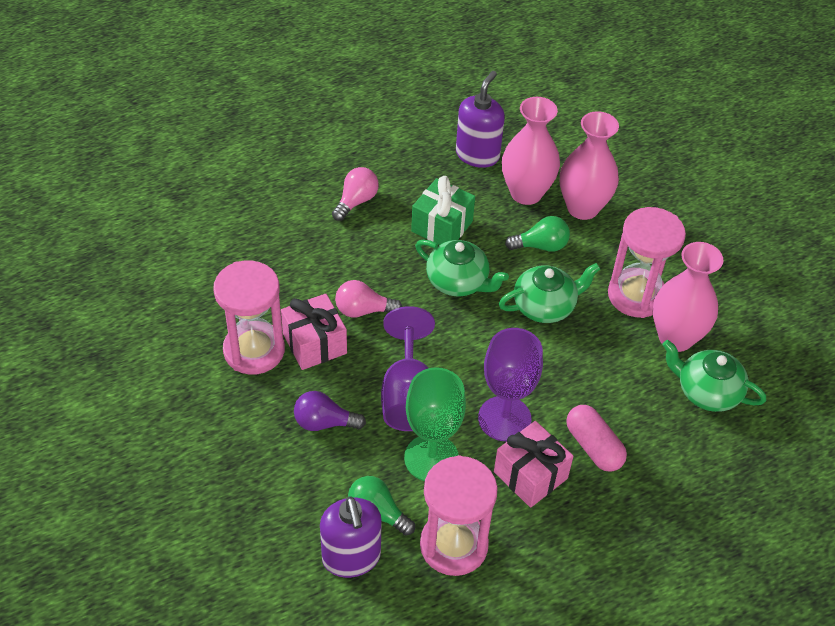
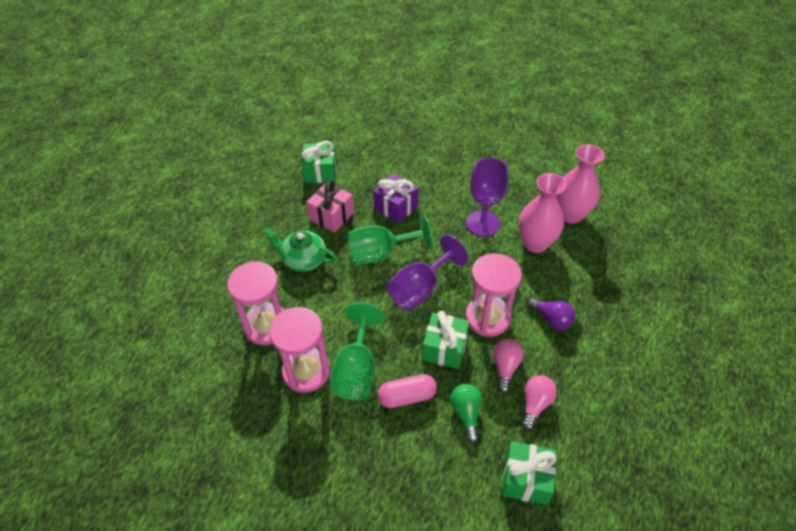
green gift: [411,176,475,245] = 1 -> [301,141,337,183] [422,311,470,369] [502,441,556,505] = 3
green goblet: [404,367,466,481] = 1 -> [330,302,385,400] [348,215,433,265] = 2
green light bulb: [348,476,415,536] [505,216,570,252] = 2 -> [450,384,482,443] = 1
green teapot: [415,239,509,297] [499,263,600,323] [662,340,766,412] = 3 -> [264,229,337,272] = 1
pink gift: [281,294,347,370] [494,421,573,508] = 2 -> [306,180,354,233] = 1
pink vase: [502,97,560,205] [560,111,619,220] [653,242,724,352] = 3 -> [519,173,567,253] [556,144,605,224] = 2
purple gift: none = 0 -> [373,173,419,224] = 1
purple soap dispenser: [320,496,382,578] [456,71,505,168] = 2 -> none = 0

